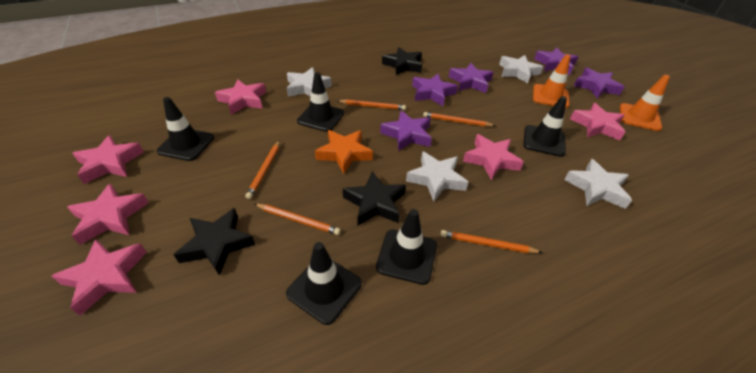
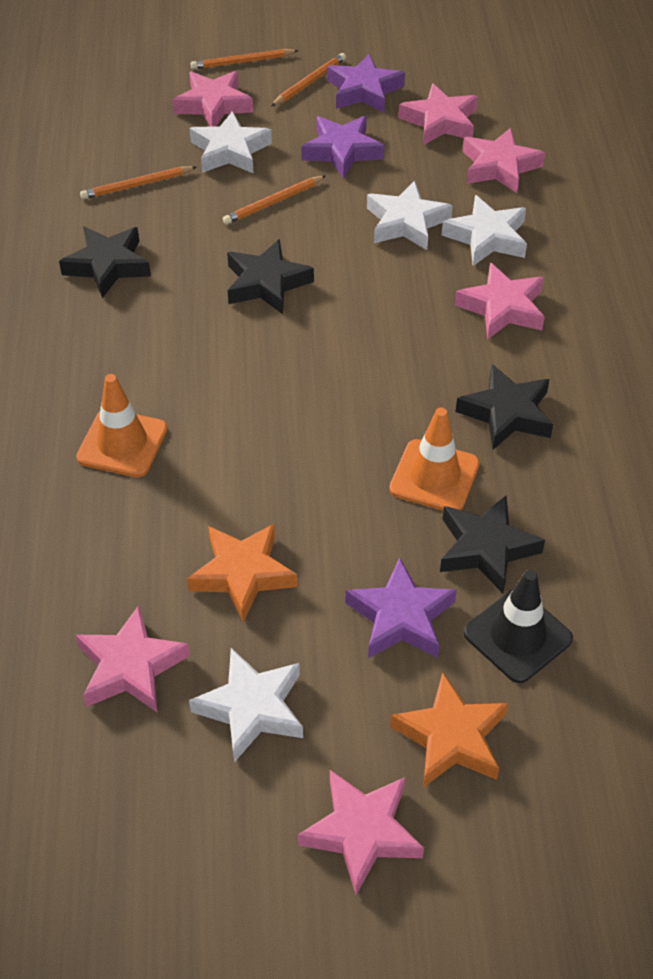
black star: [174,208,255,276] [343,171,406,225] [382,47,422,75] = 3 -> [59,227,151,298] [227,239,314,314] [440,495,545,594] [456,364,553,450] = 4
black traffic cone: [157,97,214,161] [286,242,362,325] [297,72,344,132] [376,209,437,285] [523,96,567,157] = 5 -> [464,570,573,683] = 1
orange pencil: [245,140,280,199] [255,204,341,235] [338,99,406,110] [423,112,496,127] [441,230,543,253] = 5 -> [80,166,196,199] [190,49,299,70] [223,176,325,225] [271,53,346,106] = 4
orange star: [315,130,373,174] = 1 -> [187,524,297,622] [390,672,508,787] = 2
purple star: [380,110,432,151] [412,74,458,106] [449,63,494,93] [534,48,578,75] [574,68,624,98] = 5 -> [301,116,384,179] [327,54,405,112] [346,557,457,658] = 3

